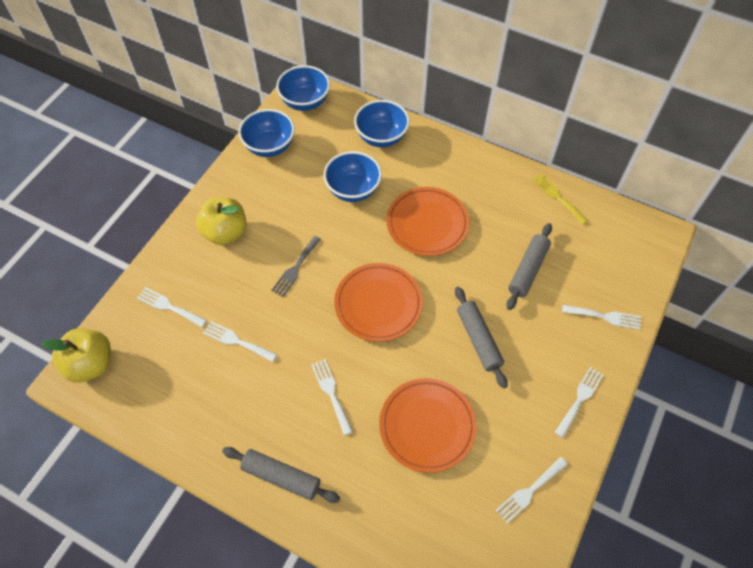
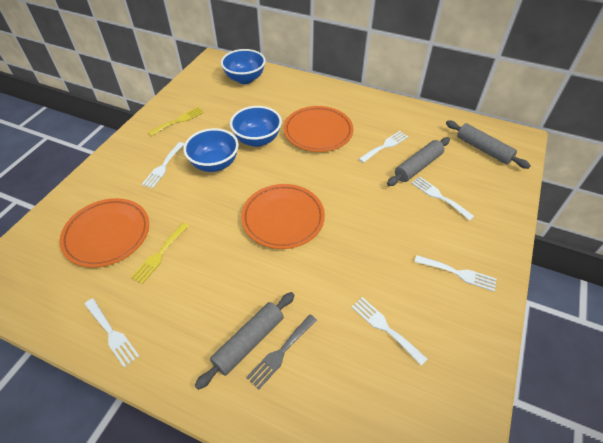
blue bowl: [238,109,295,157] [276,65,330,111] [323,151,382,202] [354,100,410,147] = 4 -> [183,128,239,172] [221,49,266,84] [230,106,282,147] = 3
yellow apple: [41,328,111,383] [196,197,247,245] = 2 -> none = 0
yellow fork: [532,173,588,225] = 1 -> [130,222,189,284] [148,107,204,136] = 2

